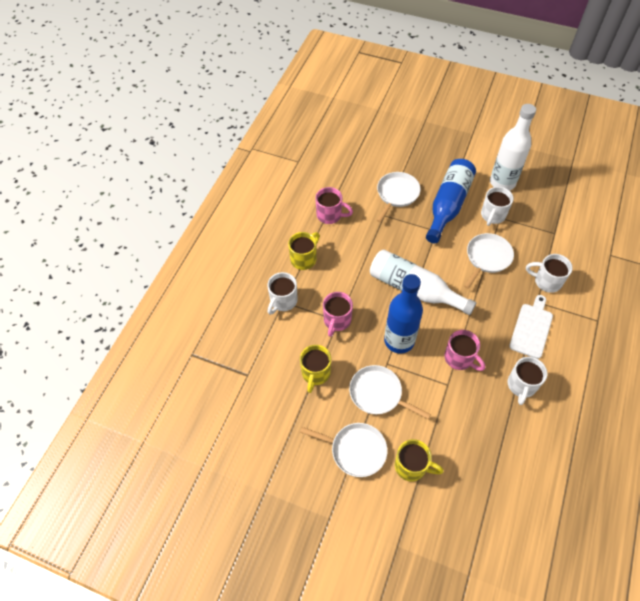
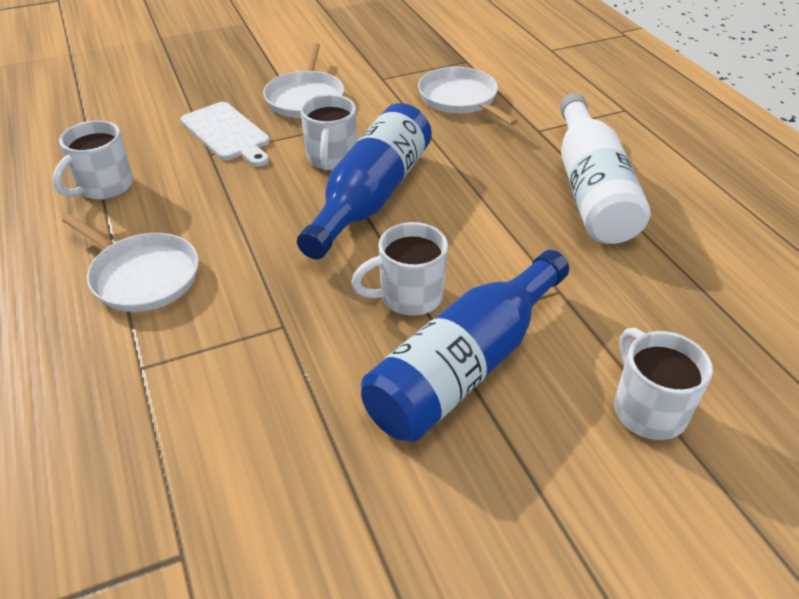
pink mug: [315,187,353,224] [323,292,353,337] [444,330,485,371] = 3 -> none = 0
white bottle: [370,250,476,315] [490,104,536,190] = 2 -> [560,93,650,244] = 1
white pan: [300,423,387,477] [349,365,431,419] [377,172,421,222] [464,233,514,289] = 4 -> [62,214,199,312] [263,43,344,118] [418,67,518,125] = 3
yellow mug: [288,232,320,270] [300,345,331,393] [395,439,444,482] = 3 -> none = 0

